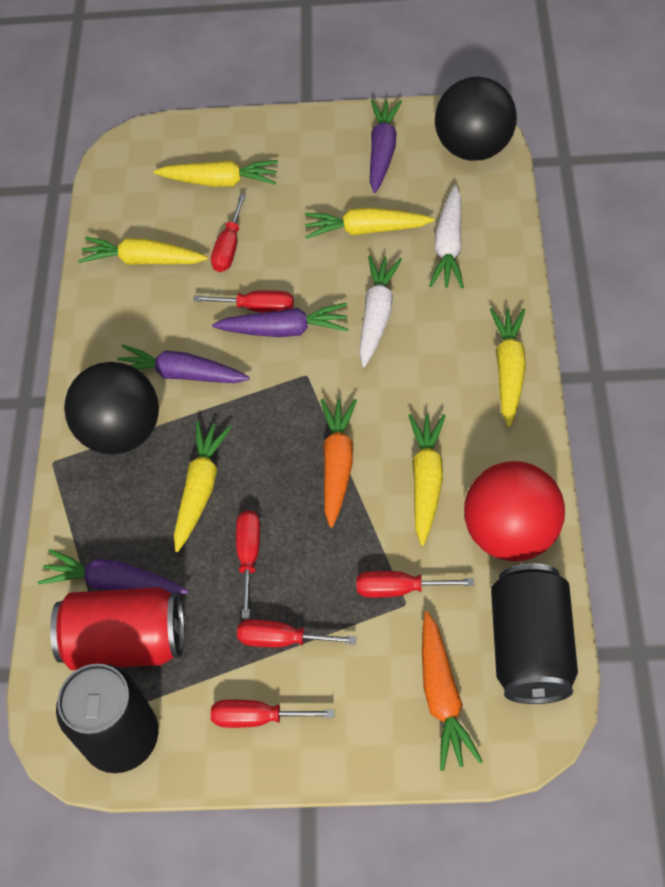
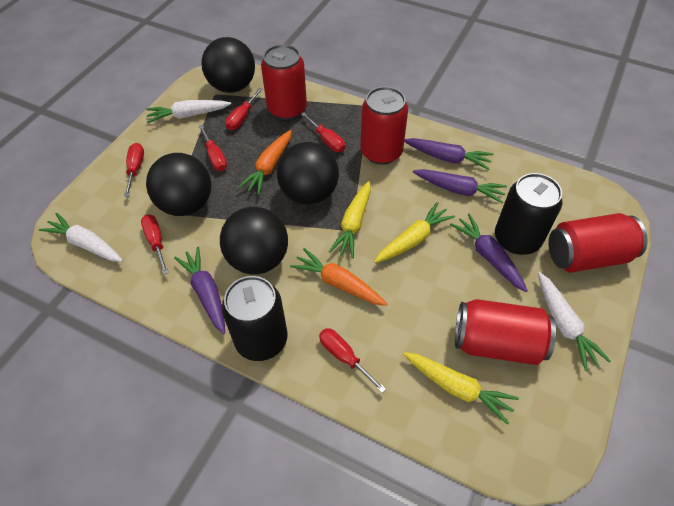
black ball: [64,362,159,455] [435,77,517,161] = 2 -> [146,153,211,216] [201,37,255,93] [220,207,288,274] [277,142,339,205] = 4
red ball: [464,461,565,562] = 1 -> none = 0
red can: [50,587,184,670] = 1 -> [261,44,307,120] [361,87,408,165] [455,299,556,365] [548,213,648,273] = 4
white carrot: [359,256,402,367] [429,185,464,288] = 2 -> [39,213,123,262] [146,100,231,123] [538,272,611,371] = 3
yellow carrot: [78,237,208,265] [154,160,278,187] [174,421,231,552] [305,207,435,239] [408,414,446,546] [490,308,526,427] = 6 -> [329,181,371,258] [374,202,455,263] [403,352,519,425] = 3

